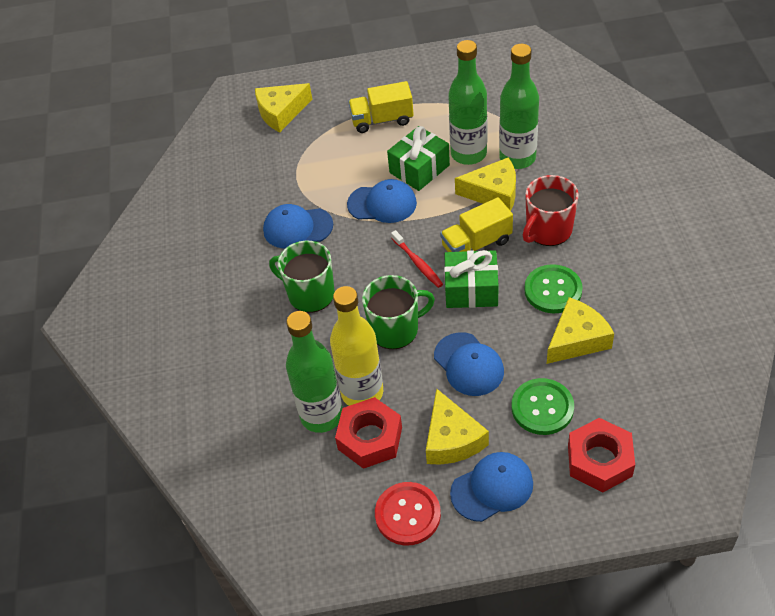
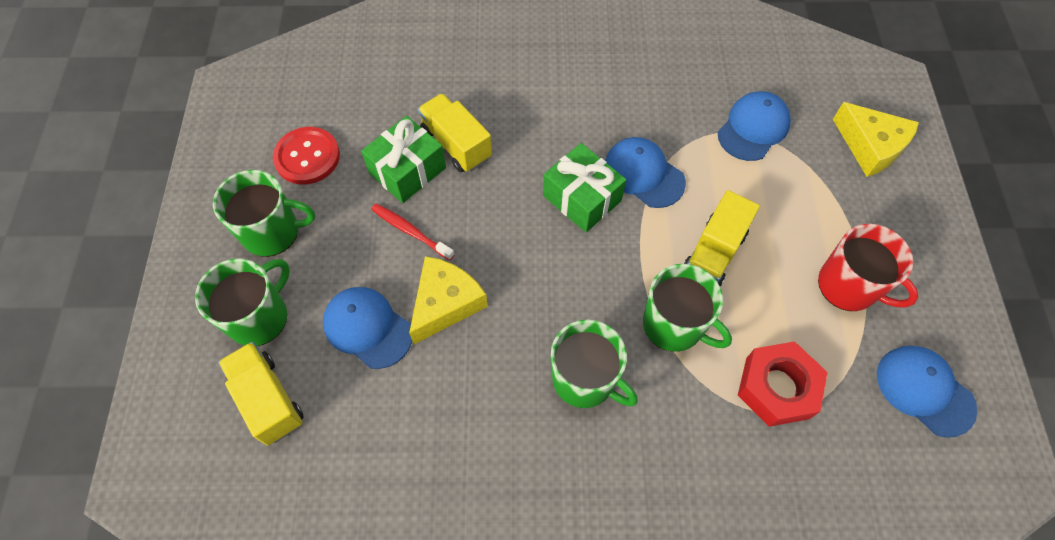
green bottle: [286,311,342,433] [448,40,487,165] [499,44,539,169] = 3 -> none = 0
green button: [512,378,574,435] [524,264,583,313] = 2 -> none = 0
green mug: [269,241,335,313] [362,275,435,349] = 2 -> [195,258,290,346] [213,170,315,257] [551,320,638,408] [643,264,732,352] = 4
red nut: [335,397,402,469] [568,418,635,493] = 2 -> [738,341,828,427] = 1
yellow bottle: [330,286,383,406] = 1 -> none = 0
yellow cheese: [255,83,312,132] [426,389,489,465] [455,157,516,211] [547,297,614,364] = 4 -> [409,256,488,344] [833,102,919,177] = 2
yellow truck: [348,81,414,133] [440,197,513,252] = 2 -> [218,342,304,446] [418,93,492,172] [683,190,760,287] = 3

